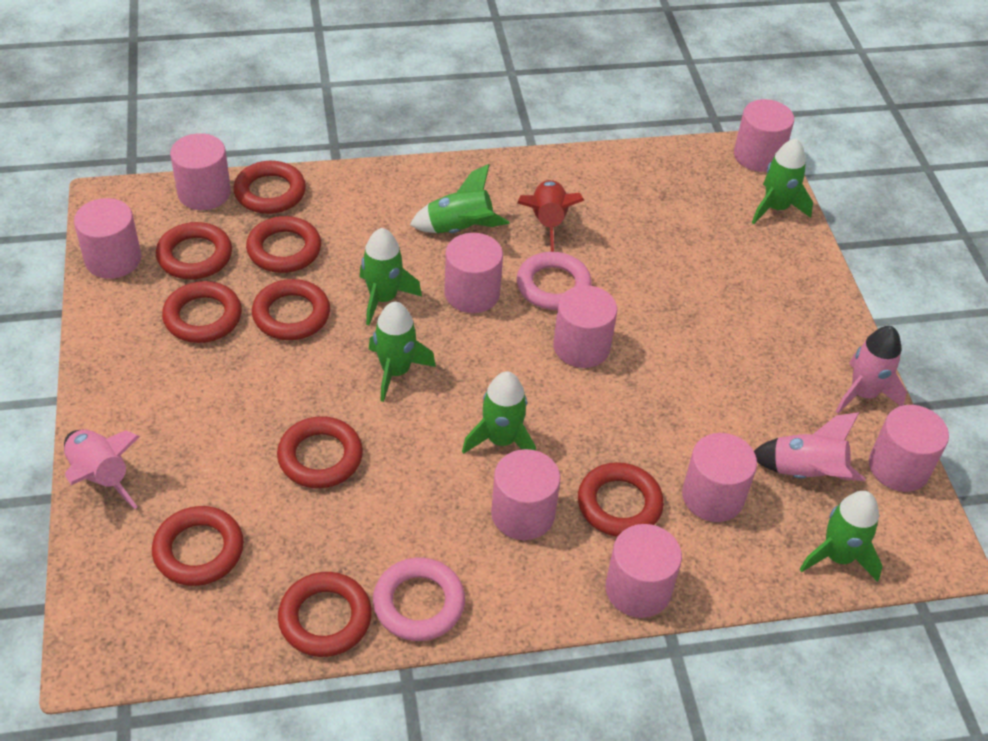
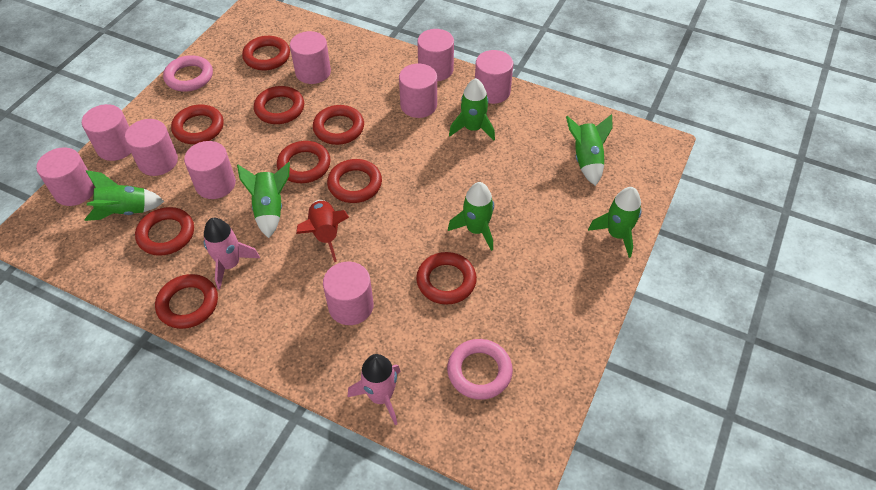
pink rocket: [64,429,140,509] [754,412,865,481] [835,326,907,413] = 3 -> [204,218,260,290] [348,354,401,425] = 2

